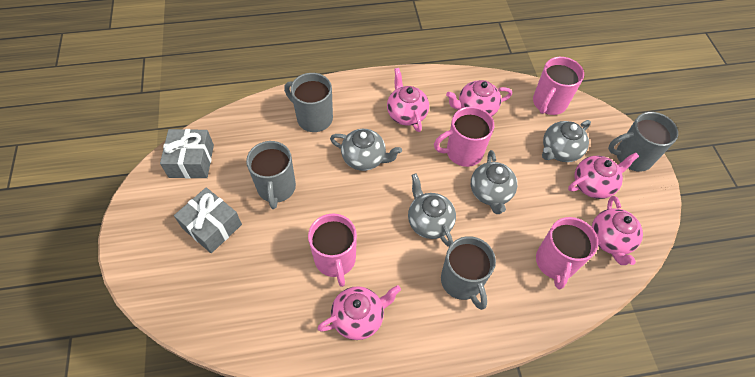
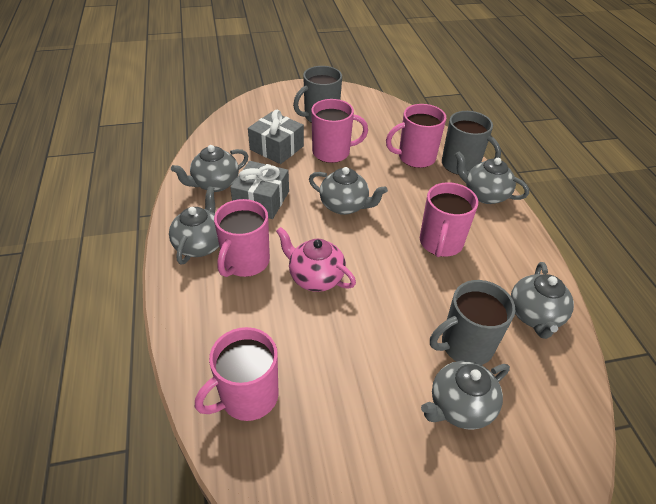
grey mug: [246,141,296,209] [284,73,333,132] [441,236,496,310] [608,112,678,172] = 4 -> [293,66,342,123] [430,280,515,365] [442,111,501,175] = 3
grey teapot: [330,129,402,171] [408,174,456,247] [471,150,517,214] [542,120,591,162] = 4 -> [169,186,219,264] [171,145,248,192] [309,167,388,215] [421,361,510,430] [455,151,529,204] [511,262,574,339] = 6
pink mug: [308,214,357,287] [434,106,494,167] [533,57,584,115] [536,217,598,289] = 4 -> [195,327,279,421] [214,199,270,277] [311,99,368,163] [386,104,446,168] [420,182,478,257] = 5
pink teapot: [318,285,401,340] [387,68,429,132] [446,80,512,116] [568,152,639,199] [592,196,643,265] = 5 -> [276,227,356,292] = 1

